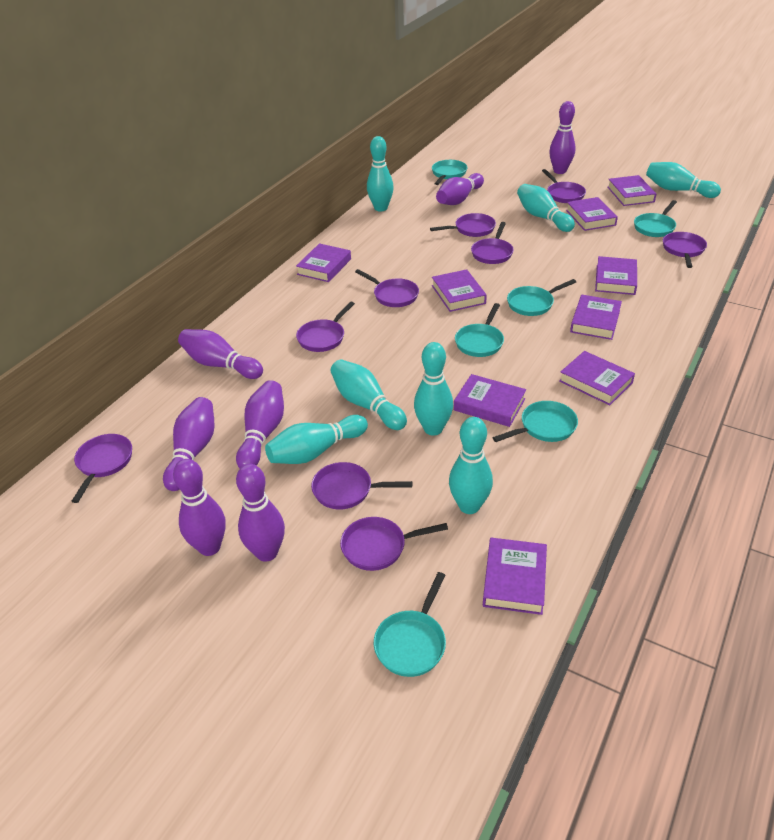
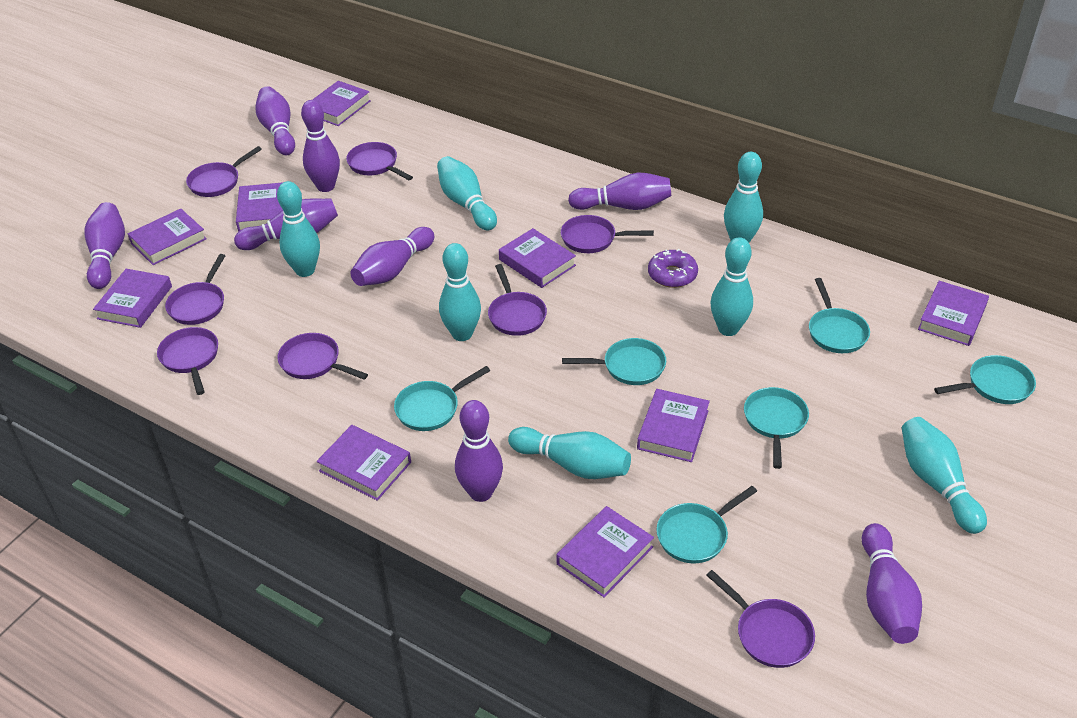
purple bowling pin: [163,397,214,491] [173,459,226,556] [178,329,263,379] [236,380,284,468] [236,464,285,562] [436,173,484,205] [549,101,576,174] = 7 -> [84,202,125,289] [234,198,338,250] [255,86,295,155] [301,100,340,192] [350,227,434,286] [455,400,503,502] [568,173,671,210] [861,523,922,644] = 8
purple donut: none = 0 -> [648,249,698,288] = 1
purple pan: [72,434,132,503] [296,301,355,352] [311,462,413,510] [340,517,448,571] [355,269,419,307] [430,213,496,237] [471,222,514,264] [542,169,586,203] [663,232,707,268] = 9 -> [157,327,218,395] [165,254,226,325] [186,146,262,197] [277,333,368,380] [346,142,413,180] [488,264,547,336] [561,215,654,253] [706,570,815,668] = 8

